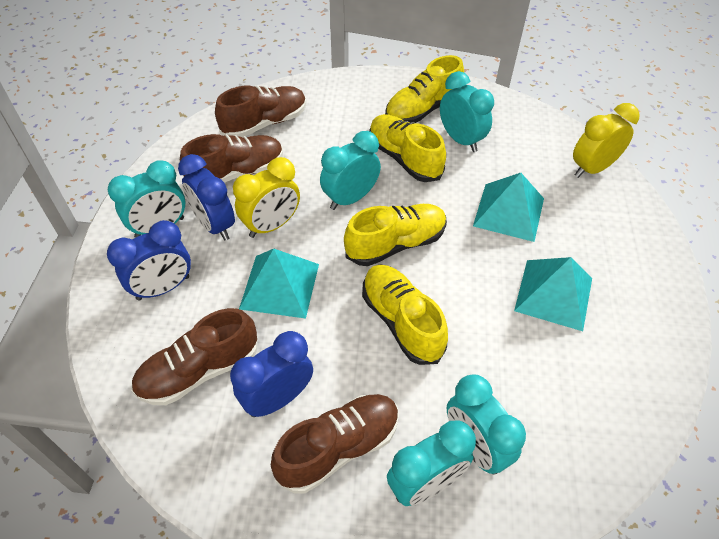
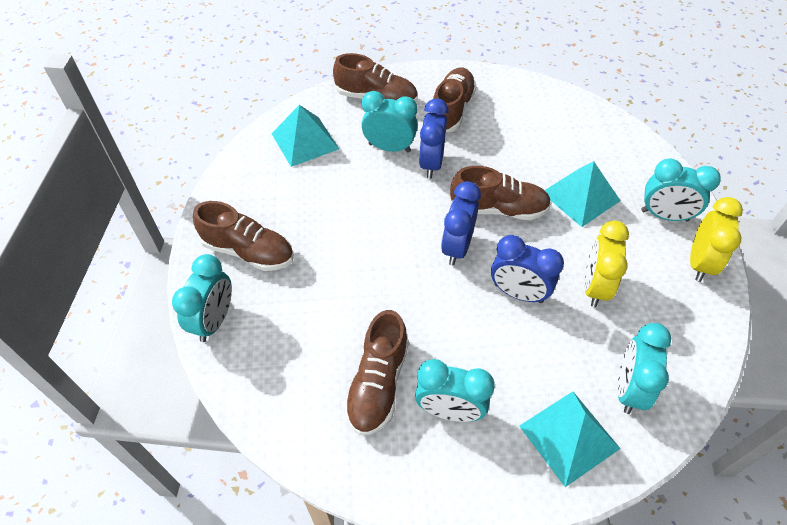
brown shoe: [131,308,257,405] [180,134,283,183] [215,85,306,137] [271,394,399,494] = 4 -> [193,201,294,271] [333,53,418,102] [344,310,409,435] [433,68,477,132] [449,166,551,220] = 5
yellow shoe: [344,204,447,266] [362,265,448,365] [369,114,446,182] [385,55,464,123] = 4 -> none = 0

